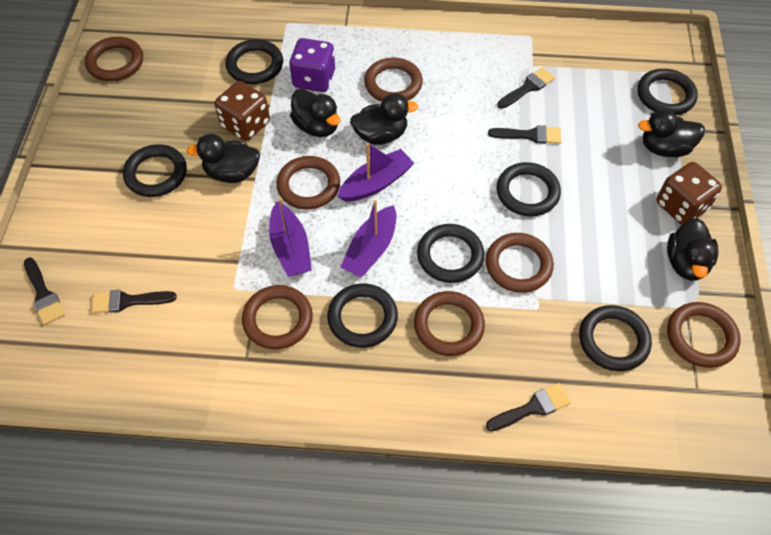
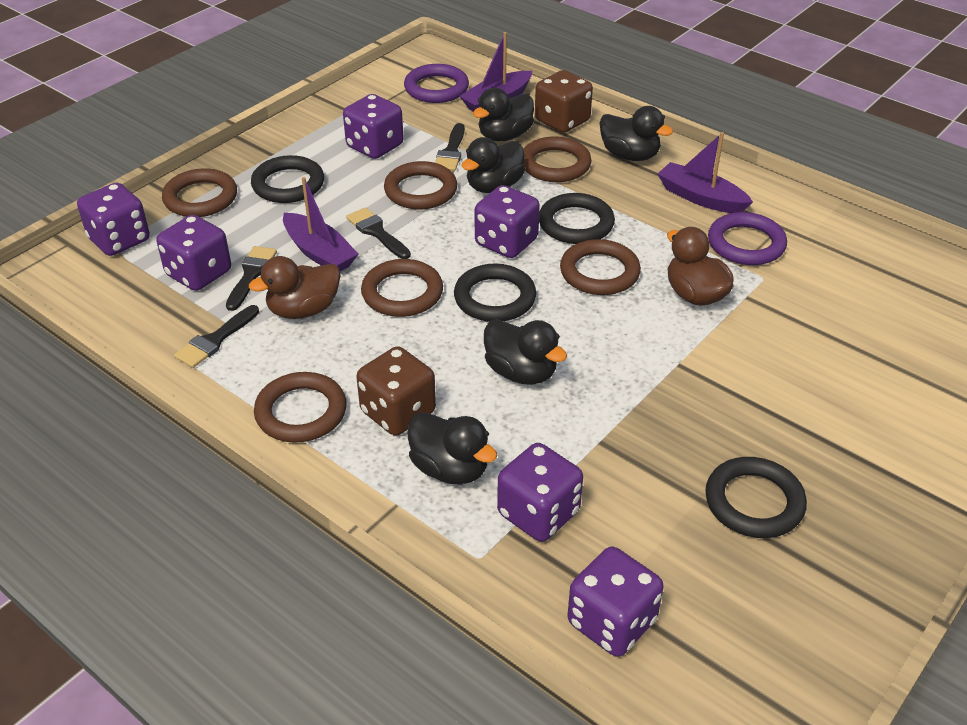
black brush: [24,257,65,325] [91,290,177,313] [486,383,571,431] [488,125,561,144] [498,67,555,109] = 5 -> [174,305,259,368] [226,246,277,311] [346,207,411,259] [435,123,465,171] = 4
black ring: [123,144,187,197] [225,39,283,84] [327,283,398,348] [417,224,485,283] [497,162,561,216] [579,305,652,371] [637,69,698,115] = 7 -> [251,155,324,203] [454,264,536,322] [539,193,615,244] [705,457,807,538] = 4
brown duck: none = 0 -> [249,256,341,319] [667,227,734,306] = 2
brown ring: [85,37,143,81] [242,285,313,350] [276,156,340,209] [364,57,423,102] [414,291,485,356] [486,233,554,293] [667,302,741,368] = 7 -> [162,168,237,217] [254,372,346,443] [361,259,443,317] [384,161,457,209] [524,136,591,182] [560,239,641,295] = 6
purple dice: [289,38,335,92] = 1 -> [77,183,150,256] [156,215,231,291] [343,94,404,159] [475,185,540,258] [497,443,583,542] [568,546,664,657] = 6
purple ring: none = 0 -> [404,64,469,103] [708,212,787,265] = 2

